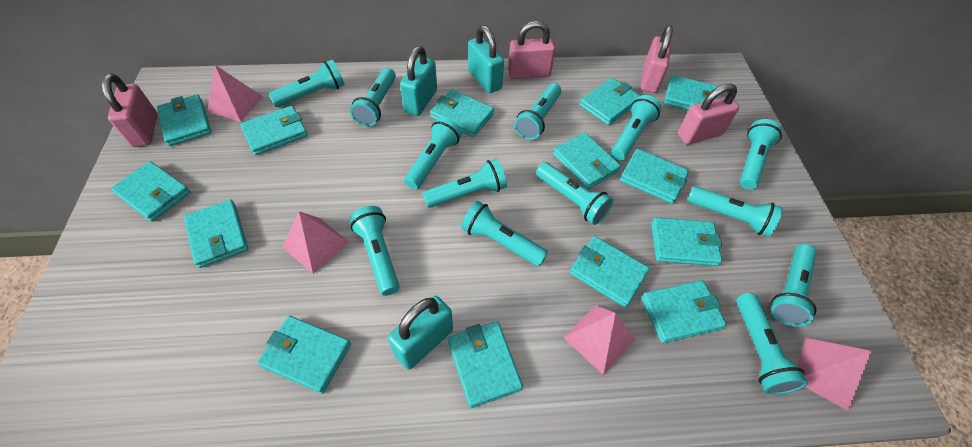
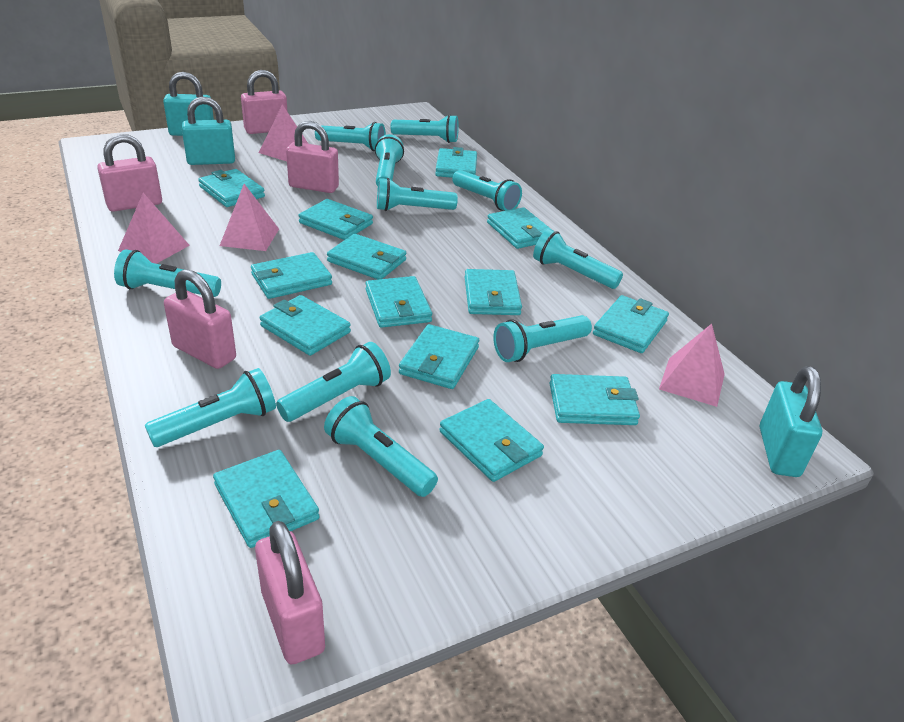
pink padlock: [101,73,157,147] [508,21,555,79] [641,25,673,93] [678,84,739,144] = 4 -> [97,134,162,212] [164,269,236,369] [241,70,287,134] [255,521,325,665] [286,121,339,193] = 5
turquoise flashlight: [268,60,345,107] [350,68,396,127] [350,206,400,296] [404,117,462,189] [422,159,507,208] [461,201,548,266] [514,83,561,140] [536,162,613,225] [611,95,662,161] [687,186,783,237] [736,293,808,395] [740,119,782,190] [771,244,817,327] = 13 -> [114,249,221,297] [145,368,276,447] [276,342,391,422] [315,122,386,151] [324,396,438,497] [375,134,404,186] [377,178,458,211] [391,114,459,143] [452,170,522,211] [493,315,592,362] [533,229,623,289] = 11

